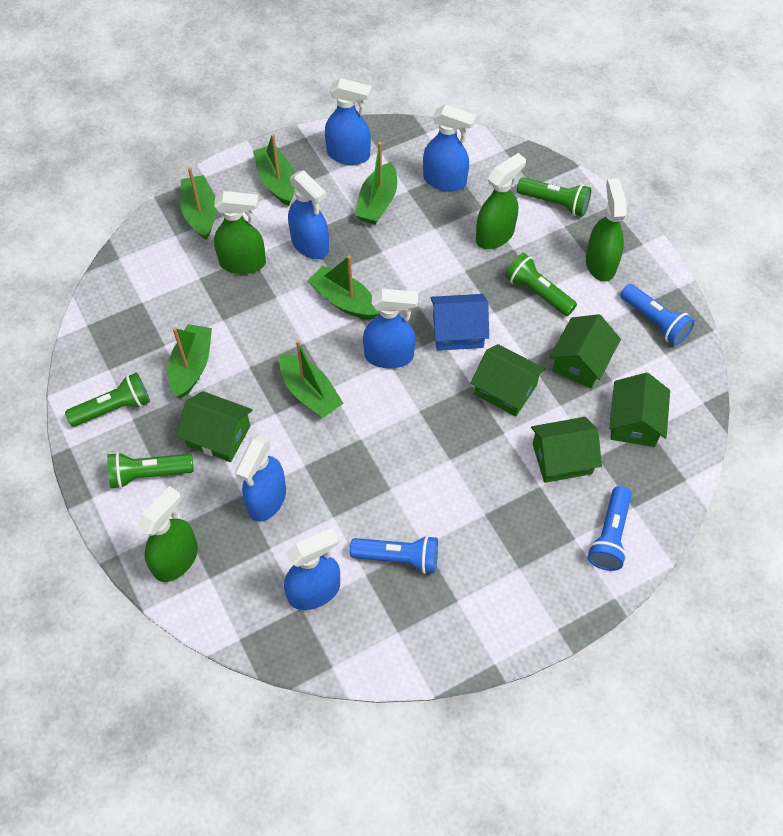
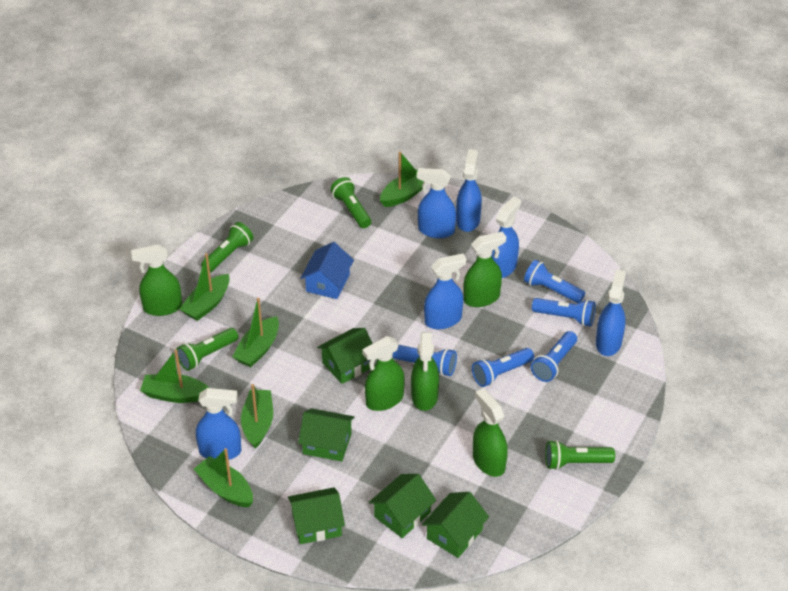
blue flashlight: [350,535,438,574] [588,486,632,571] [621,284,695,345] = 3 -> [393,345,457,376] [472,348,534,387] [524,260,585,303] [531,331,577,382] [532,298,596,327] = 5
green spray bottle: [137,486,198,582] [214,191,266,274] [476,153,526,249] [586,179,627,282] = 4 -> [131,245,182,316] [362,336,405,411] [411,332,439,411] [463,231,506,307] [473,388,508,477] = 5

